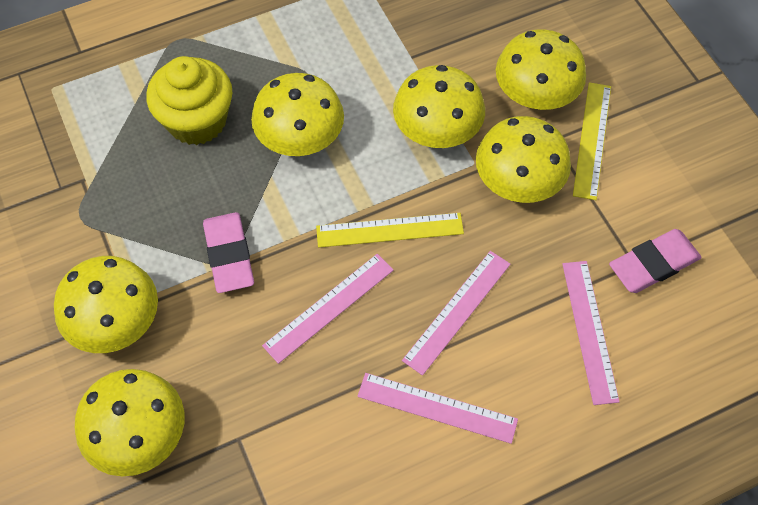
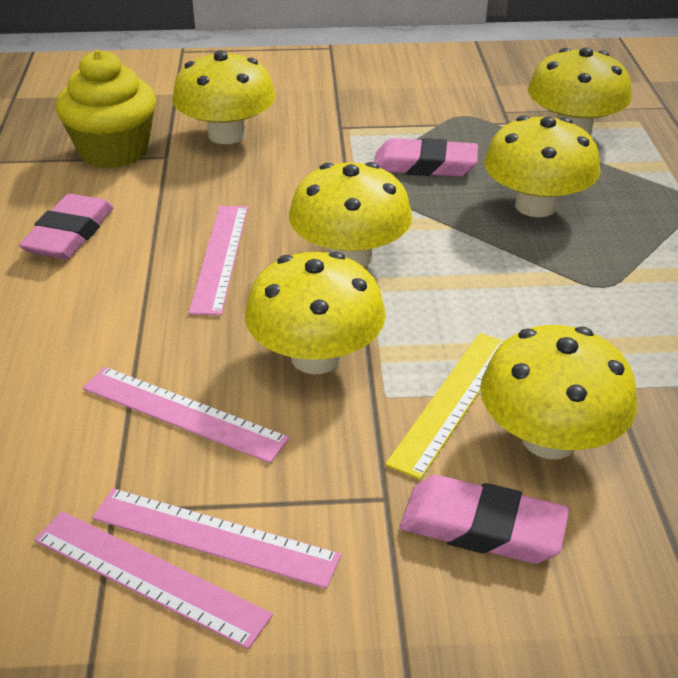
pink eraser: [203,212,254,293] [609,229,701,293] = 2 -> [19,194,114,259] [374,138,478,177] [400,475,569,564] = 3
yellow ruler: [316,213,464,248] [573,82,611,200] = 2 -> [385,333,504,480] = 1

